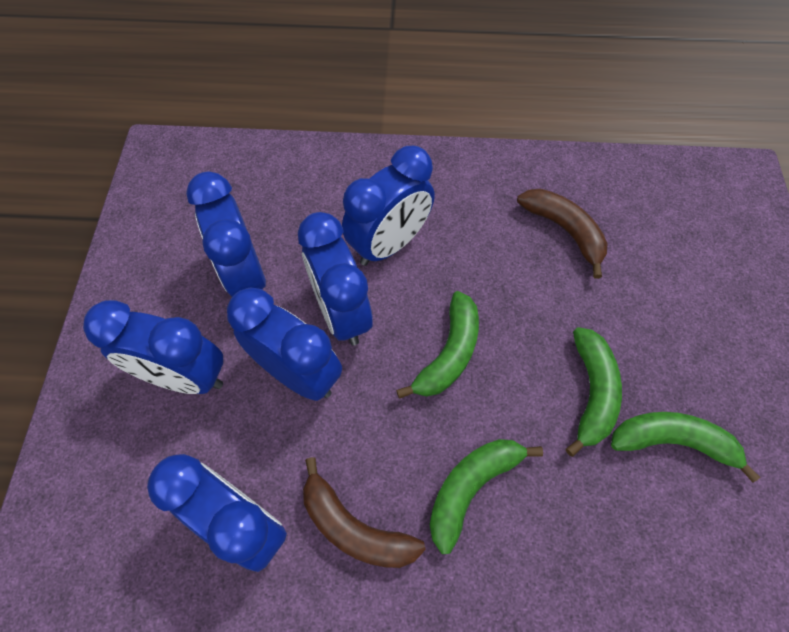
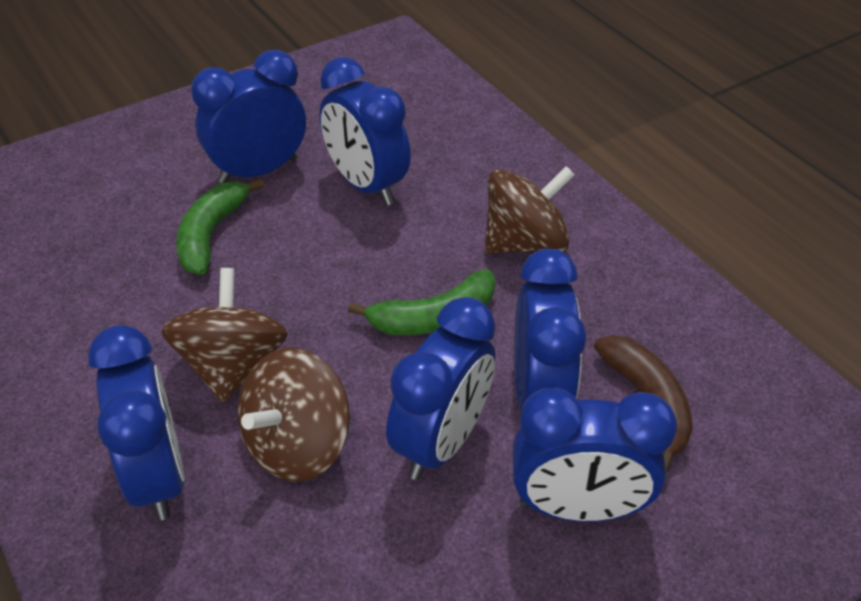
brown banana: [303,457,426,568] [517,189,607,279] = 2 -> [594,335,693,473] = 1
brown spinning top: none = 0 -> [161,268,288,403] [237,347,350,482] [485,166,575,254] = 3
green banana: [396,291,479,399] [429,439,543,554] [566,327,622,457] [611,412,760,482] = 4 -> [176,178,264,275] [348,269,496,335] = 2

